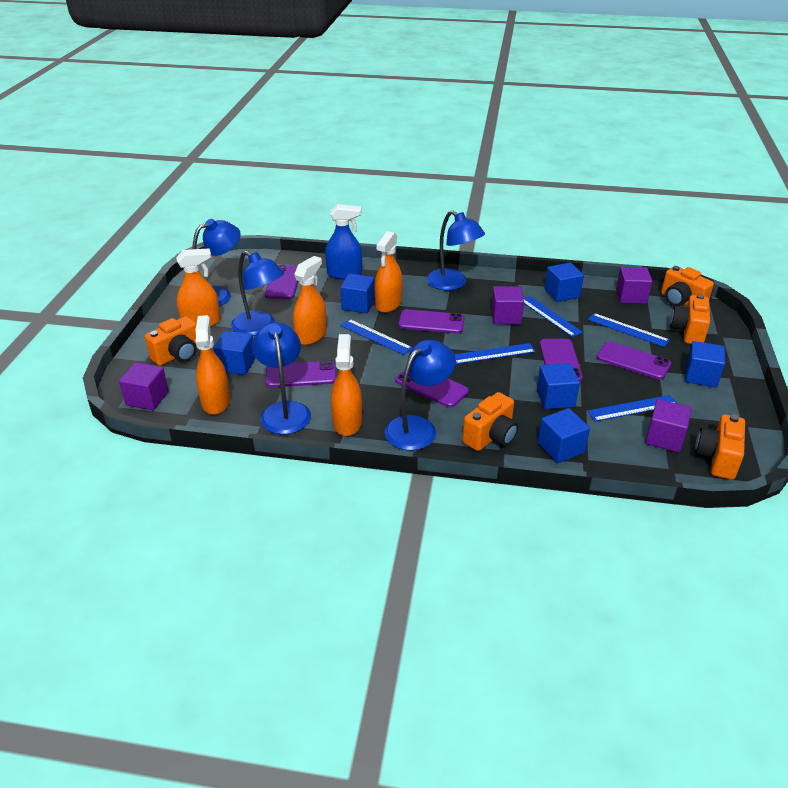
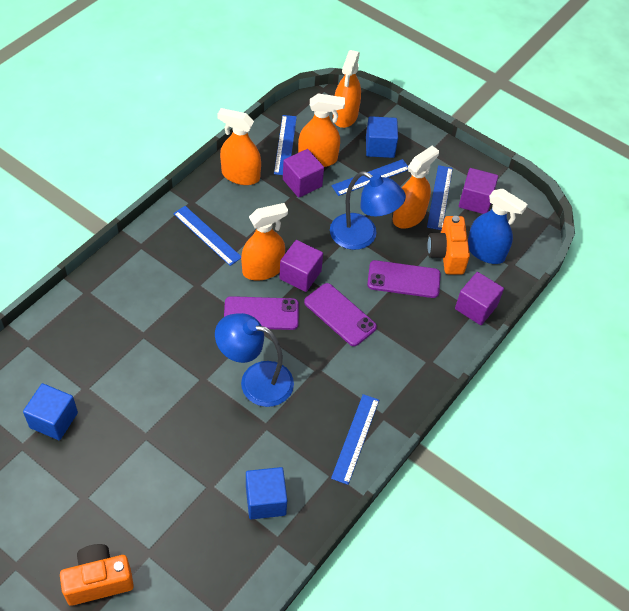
blue cube: [213,331,256,375] [340,274,375,314] [537,363,580,409] [538,408,590,463] [544,263,584,302] [685,341,725,388] = 6 -> [23,383,78,440] [246,467,287,520] [366,116,398,158] = 3
blue lamp: [192,219,241,307] [231,251,284,336] [252,322,311,435] [385,340,456,451] [427,210,485,291] = 5 -> [215,313,294,407] [330,171,406,250] = 2
orange camera: [145,316,197,366] [462,392,518,451] [661,266,714,306] [670,294,710,344] [695,414,745,480] = 5 -> [60,544,134,606] [427,216,470,275] = 2
purple phone: [265,265,298,299] [265,361,336,387] [395,370,469,408] [398,309,464,334] [540,339,583,381] [597,342,671,380] = 6 -> [224,296,299,330] [304,283,377,346] [367,260,441,298] = 3

